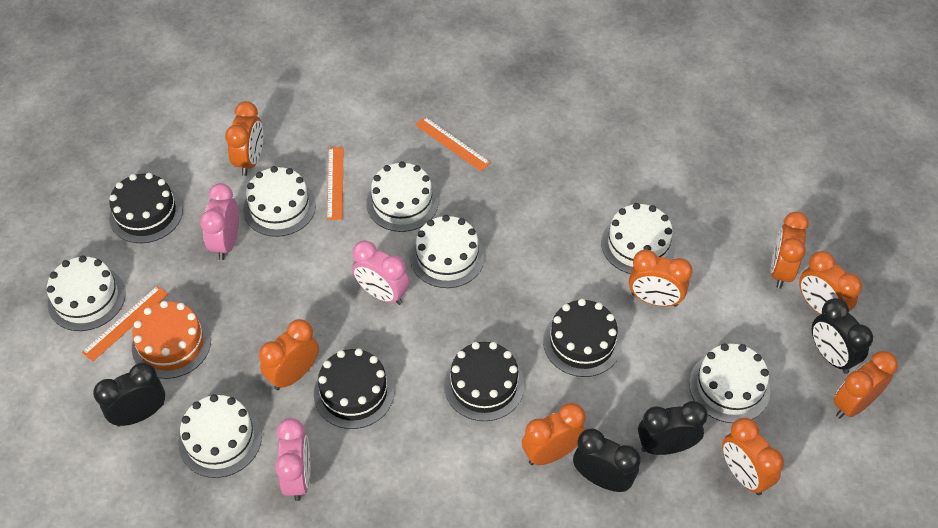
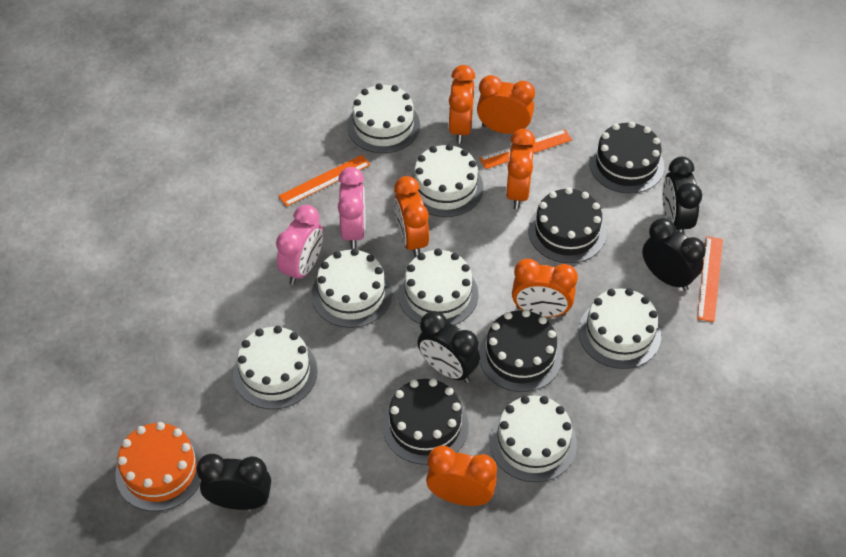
orange clock: [225,101,263,176] [259,319,319,390] [522,403,586,465] [629,250,693,307] [722,418,784,495] [771,211,809,289] [799,251,862,314] [833,351,898,419] = 8 -> [394,176,429,257] [426,446,497,506] [448,65,475,144] [477,75,535,134] [506,129,536,209] [512,259,578,317] = 6
pink clock: [200,183,239,260] [275,418,310,501] [352,240,409,305] = 3 -> [276,205,323,285] [338,167,365,249] = 2

